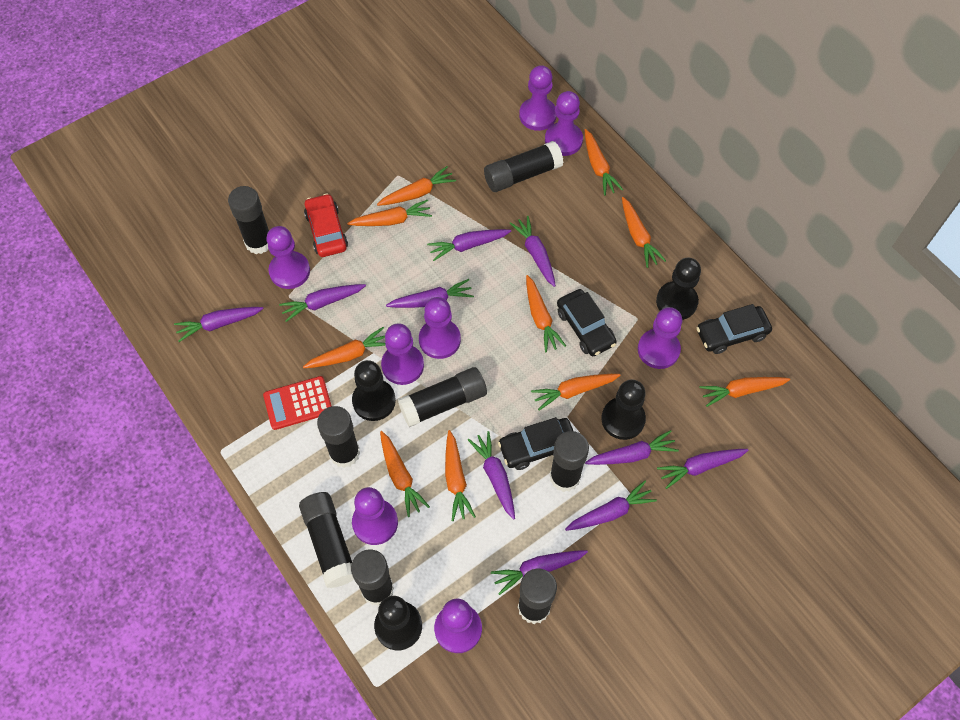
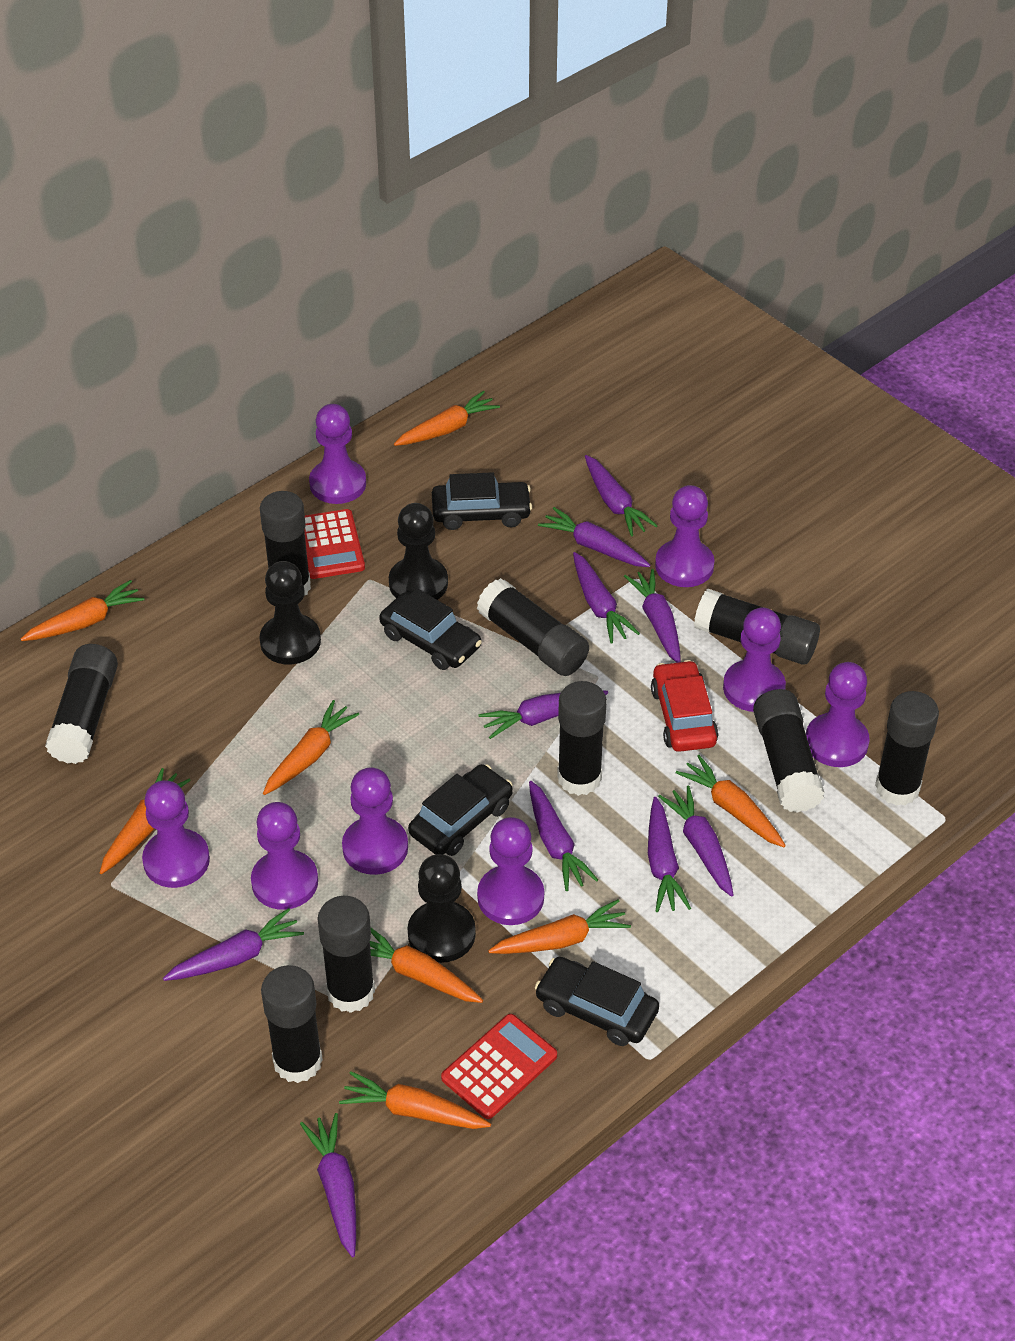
black car: [498,417,573,470] [557,289,617,356] [697,304,772,354] = 3 -> [379,588,482,670] [408,764,513,856] [432,472,532,530] [535,957,659,1046] = 4
black glue stick: [228,186,269,254] [299,492,354,588] [317,406,360,468] [351,549,394,606] [398,367,487,427] [484,141,564,192] [518,569,557,624] [550,431,589,492] = 8 -> [45,644,118,764] [260,491,311,596] [261,965,323,1083] [318,896,375,1013] [477,578,589,676] [557,681,607,796] [694,588,820,665] [753,689,825,813] [875,691,939,806] = 9
black pawn: [352,360,396,421] [374,596,422,650] [601,379,646,440] [656,258,701,320] = 4 -> [260,561,321,664] [389,503,448,600] [408,854,476,963] = 3
orange carrot: [303,327,386,368] [347,200,432,226] [377,166,456,206] [380,431,430,517] [445,430,476,521] [526,275,566,353] [531,374,621,410] [585,129,623,196] [622,197,666,268] [700,377,790,407] = 10 -> [21,580,144,641] [100,768,191,874] [263,700,359,795] [339,1071,491,1129] [370,928,483,1003] [394,391,500,446] [488,899,631,954] [676,755,786,847] = 8
red calculator: [263,376,332,430] = 1 -> [304,509,365,579] [441,1014,557,1119] = 2

